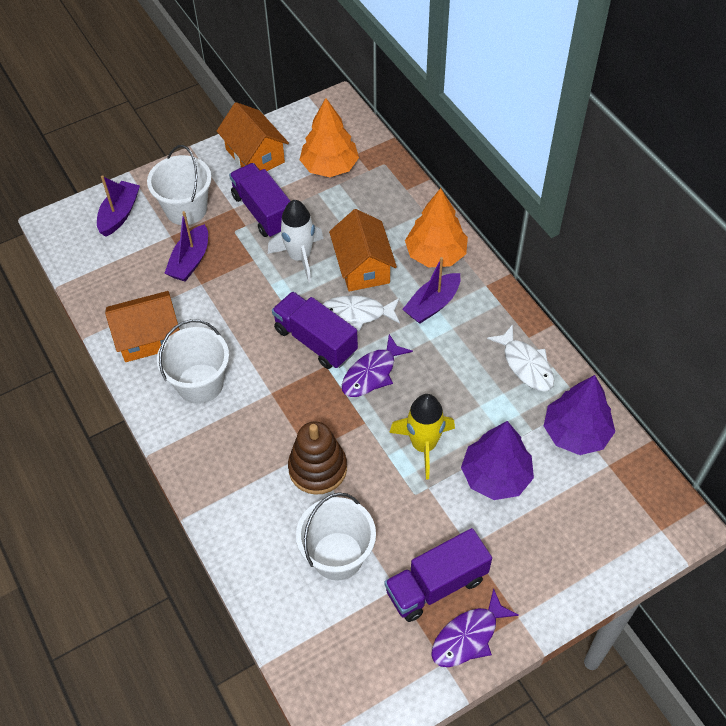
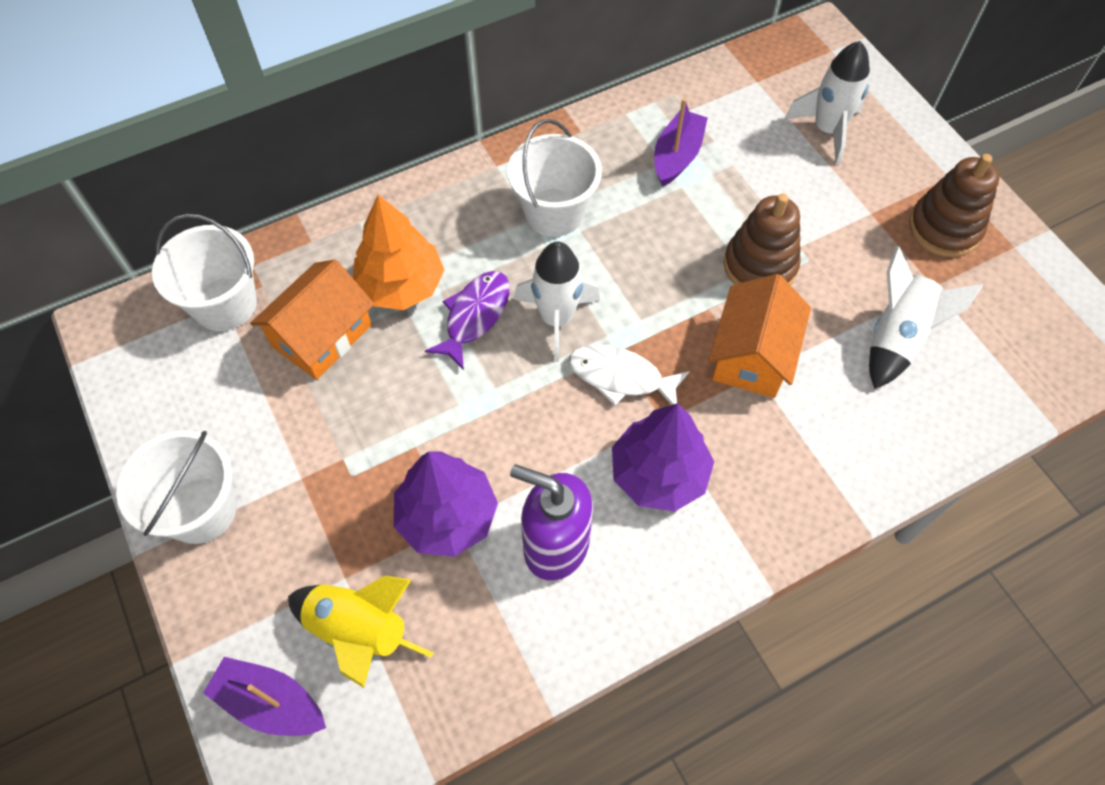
brown stacking toy: [288,421,347,495] = 1 -> [723,193,801,285] [909,154,1000,257] = 2
orange house: [105,291,180,362] [217,102,289,171] [329,209,397,292] = 3 -> [250,260,374,380] [709,274,811,398] = 2
orange tree: [300,98,359,177] [405,188,468,268] = 2 -> [353,195,445,310] = 1
purple boat: [97,175,140,237] [164,211,208,282] [402,257,460,324] = 3 -> [203,657,326,736] [654,98,708,186] = 2
purple fish: [342,334,413,397] [431,588,519,667] = 2 -> [425,271,510,370] = 1
purple soap dispenser: none = 0 -> [510,464,593,581] = 1
purple truck: [229,163,290,237] [272,291,358,369] [384,528,492,622] = 3 -> none = 0
white fish: [323,295,400,331] [487,324,554,391] = 2 -> [569,345,690,405] = 1
white rocket: [268,200,324,283] = 1 -> [514,241,600,362] [785,41,870,164] [869,246,983,389] = 3

